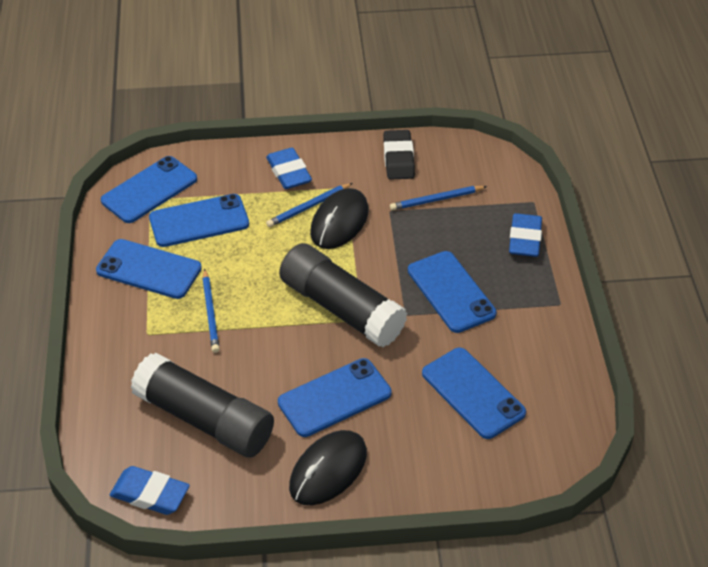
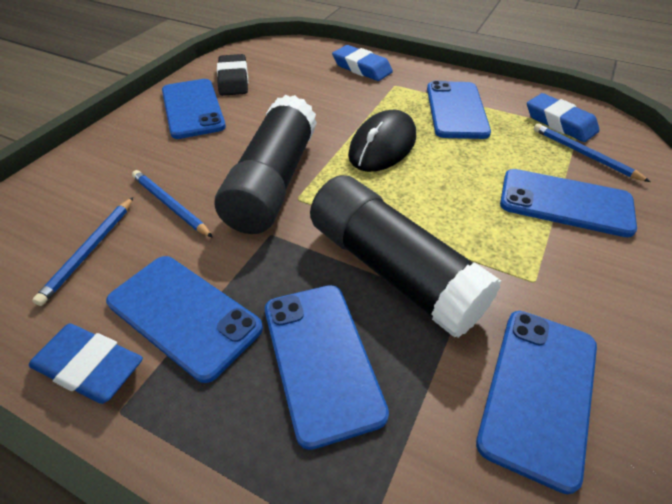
black mouse: [289,430,367,505] [310,188,369,249] = 2 -> [348,110,416,172] = 1

